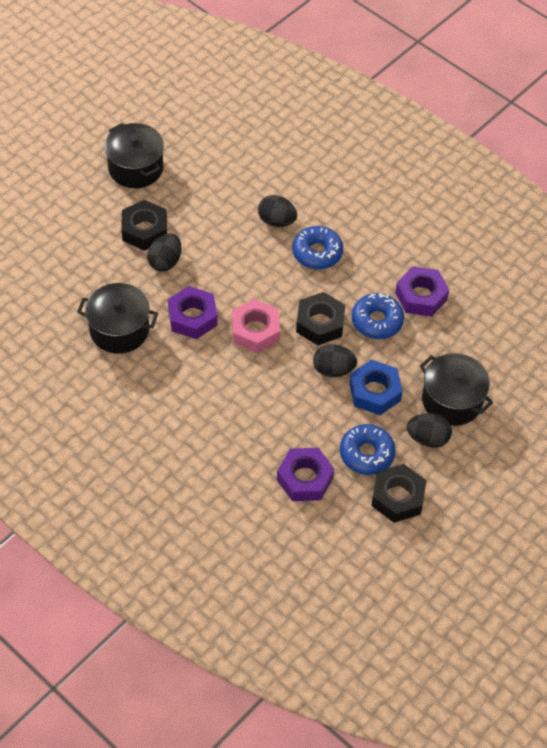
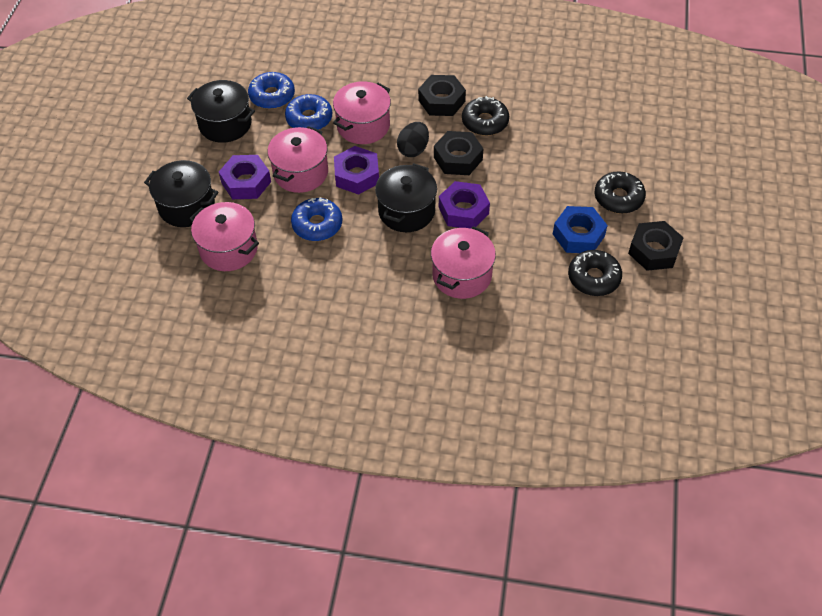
black donut: none = 0 -> [462,96,509,136] [568,250,622,296] [595,172,646,214] = 3
black egg: [147,233,181,272] [258,195,297,227] [313,344,357,377] [407,413,452,448] = 4 -> [397,122,429,157] = 1
pink nut: [232,299,280,353] = 1 -> none = 0
pink pot: none = 0 -> [190,202,259,271] [267,126,328,193] [333,81,391,144] [431,226,496,299] = 4

